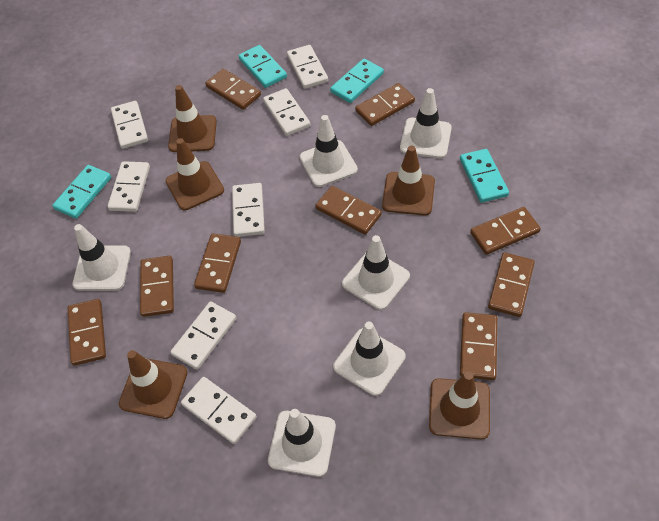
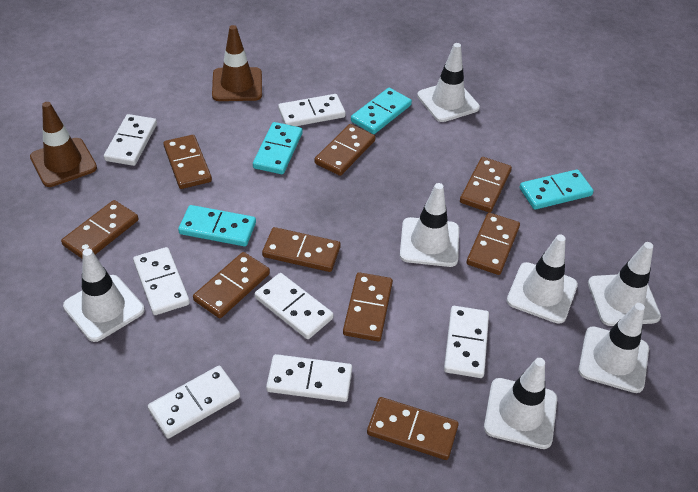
brown traffic cone: [119,350,187,419] [165,138,224,210] [168,85,217,152] [382,145,435,215] [429,371,490,440] = 5 -> [30,102,97,187] [212,25,262,101] = 2
white traffic cone: [72,224,131,291] [268,409,336,477] [300,115,358,187] [333,322,406,396] [342,235,410,310] [400,88,452,158] = 6 -> [63,248,145,342] [400,183,459,267] [417,43,480,122] [484,358,557,449] [507,235,578,324] [579,303,649,393] [588,242,661,326] = 7

